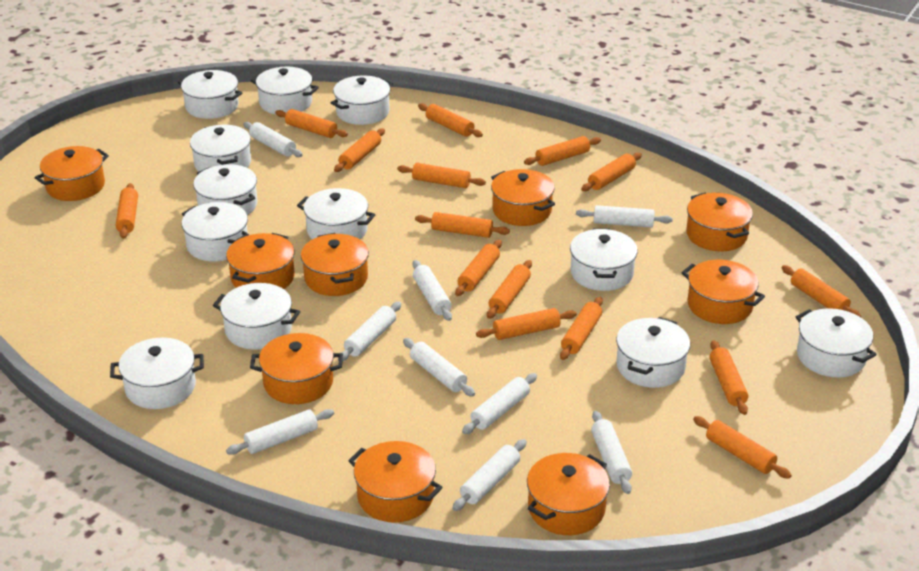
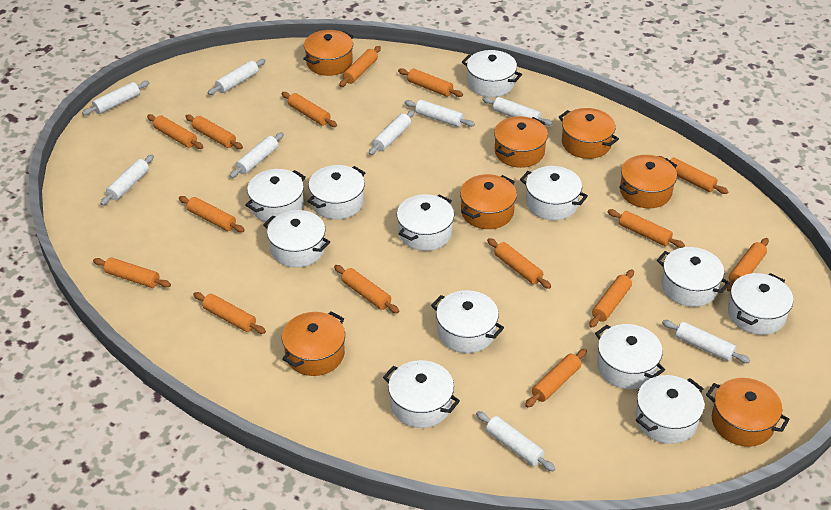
orange pot: [34,146,109,201] [226,233,294,289] [250,333,343,404] [301,233,369,296] [348,441,443,523] [491,169,555,226] [527,453,610,535] [682,260,765,324] [686,192,753,252] = 9 -> [282,311,345,376] [303,30,354,76] [460,174,517,229] [494,116,548,168] [559,108,619,159] [619,155,677,208] [706,378,790,447] = 7

